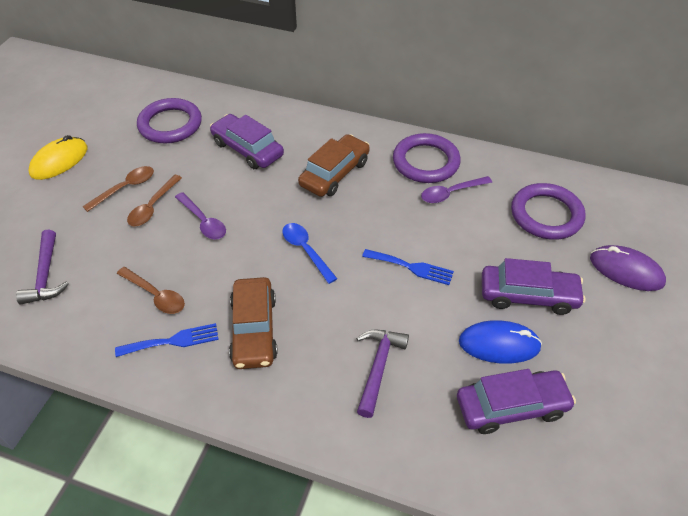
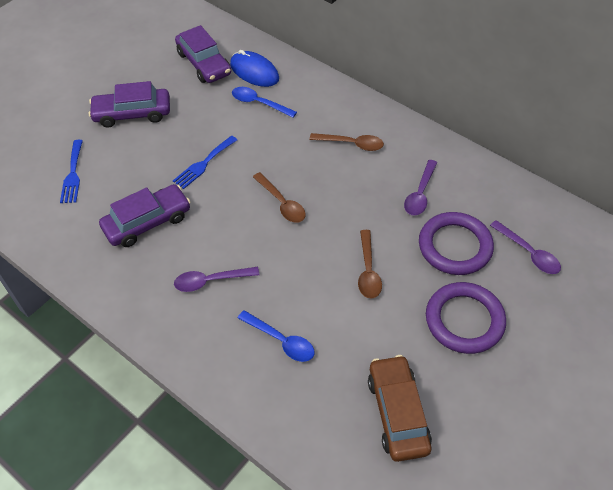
blue spoon: [282,223,337,284] = 1 -> [232,87,297,118] [238,310,314,362] = 2
brown car: [229,277,278,369] [298,134,370,197] = 2 -> [368,355,432,462] = 1
purple hammer: [16,229,69,305] [356,330,409,418] = 2 -> none = 0
purple mouse: [590,245,666,291] = 1 -> none = 0
purple ring: [137,98,202,144] [393,133,461,183] [511,183,585,240] = 3 -> [419,212,494,275] [426,282,506,354] = 2
purple spoon: [175,192,226,239] [421,176,492,203] = 2 -> [174,267,260,292] [404,160,437,216] [490,220,561,274] = 3
yellow mouse: [29,135,87,180] = 1 -> none = 0

